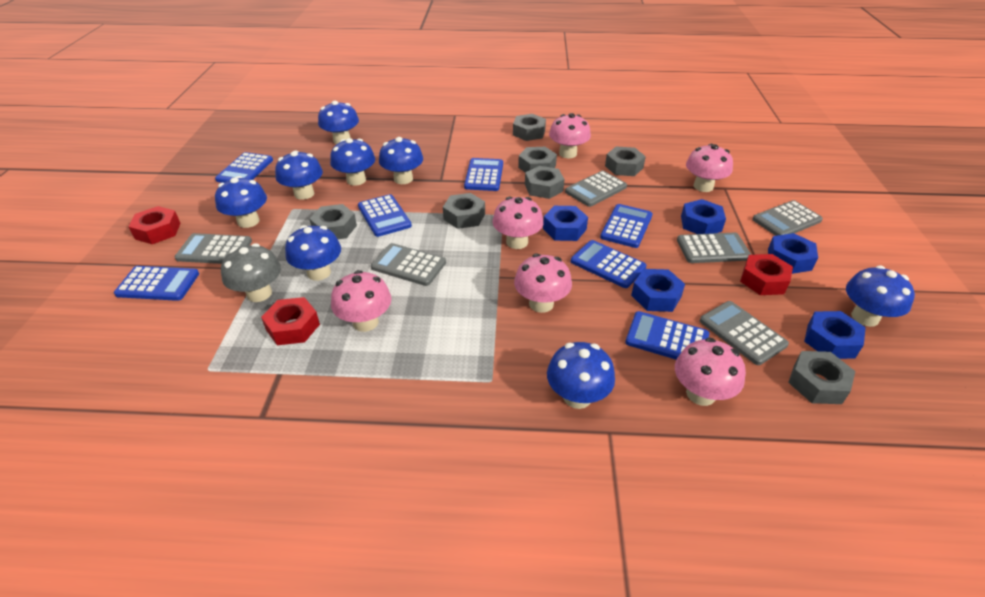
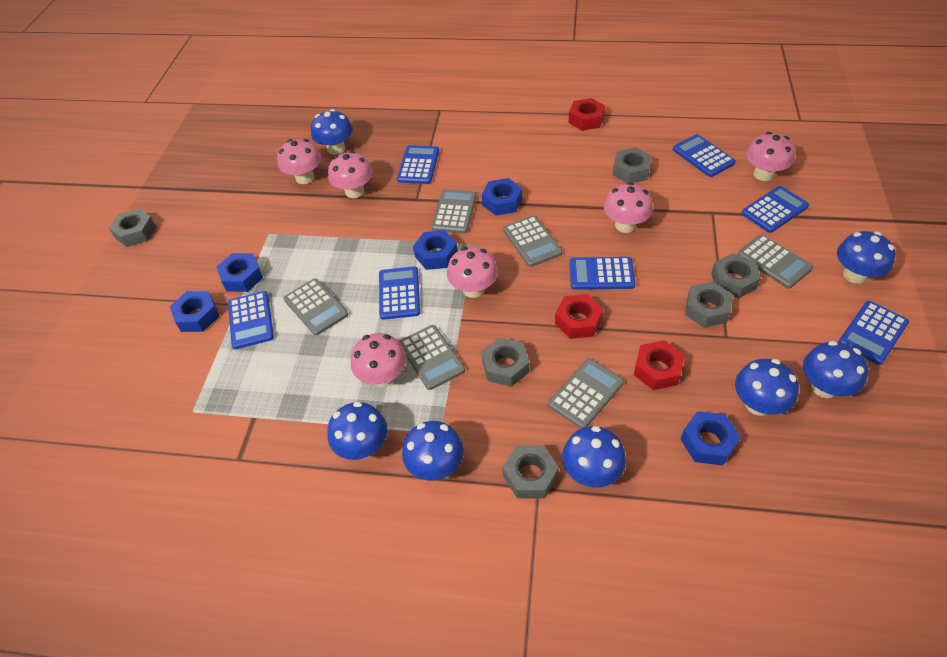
blue mushroom: [215,176,267,228] [275,151,323,200] [285,225,341,281] [318,101,359,144] [330,138,375,186] [379,137,423,184] [547,342,615,409] [846,265,915,327] = 8 -> [311,109,353,155] [327,402,387,460] [402,421,464,481] [562,426,626,488] [735,359,799,416] [803,341,868,398] [837,231,896,284] = 7
grey mushroom: [221,243,281,302] = 1 -> none = 0
grey nut: [309,204,357,239] [443,193,485,229] [513,114,546,141] [518,147,557,172] [525,166,564,199] [605,146,646,176] [788,351,855,404] = 7 -> [109,208,156,247] [481,337,530,387] [503,446,559,498] [613,148,652,183] [685,282,733,328] [711,253,761,298] = 6

